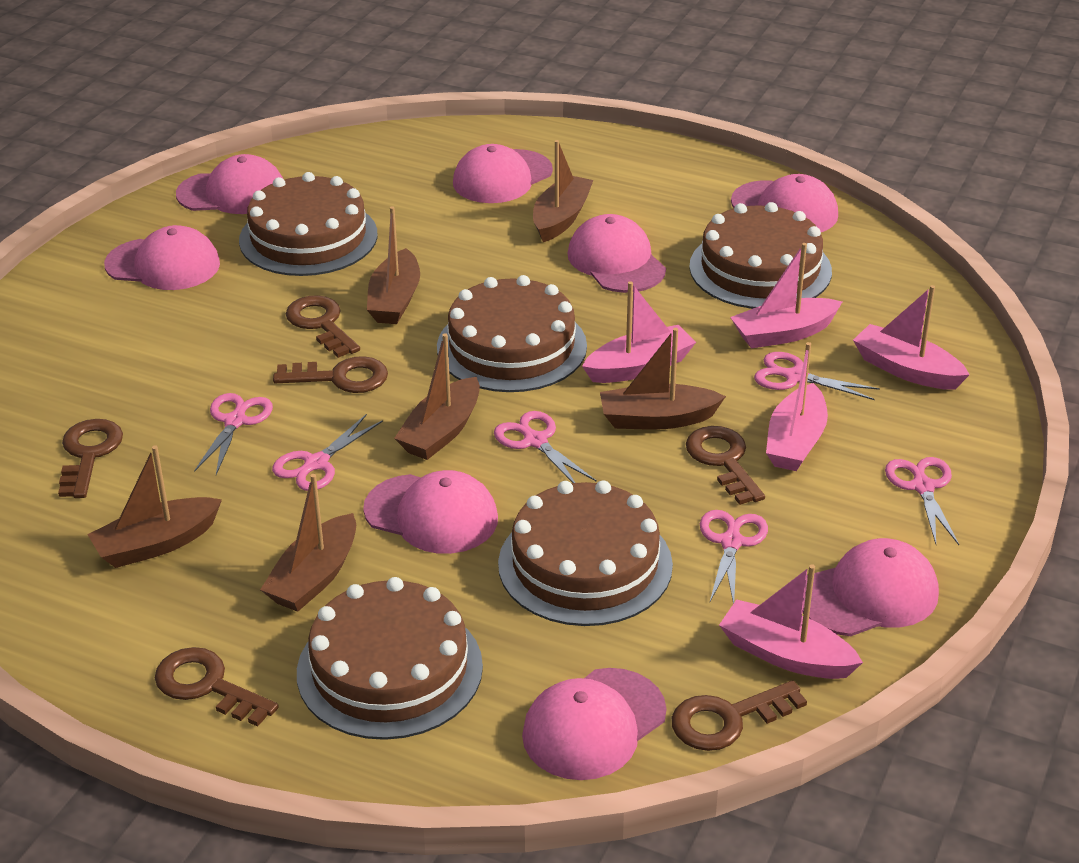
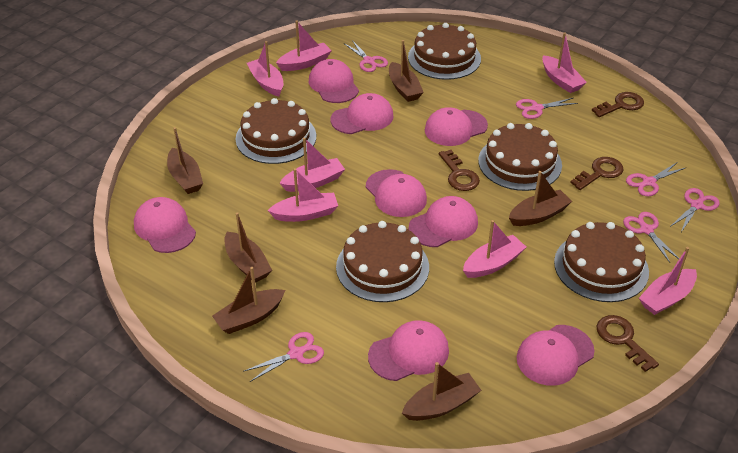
brown key: [58,419,123,498] [155,647,279,727] [273,356,388,393] [286,295,360,358] [672,680,807,751] [686,426,765,505] = 6 -> [439,150,480,191] [570,157,624,190] [592,92,644,117] [597,315,659,372] = 4
pink boat: [582,281,696,383] [719,564,863,679] [730,243,842,348] [766,342,828,471] [853,285,970,390] = 5 -> [247,41,283,97] [268,168,338,222] [276,21,332,71] [280,138,345,192] [463,220,526,278] [542,32,587,93] [639,247,697,315] = 7

